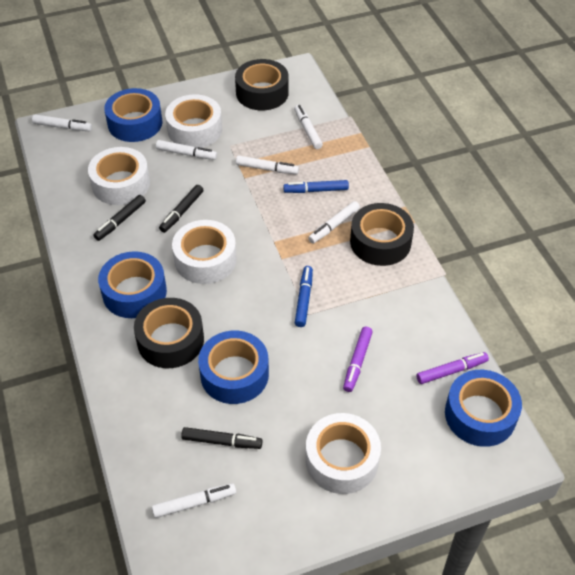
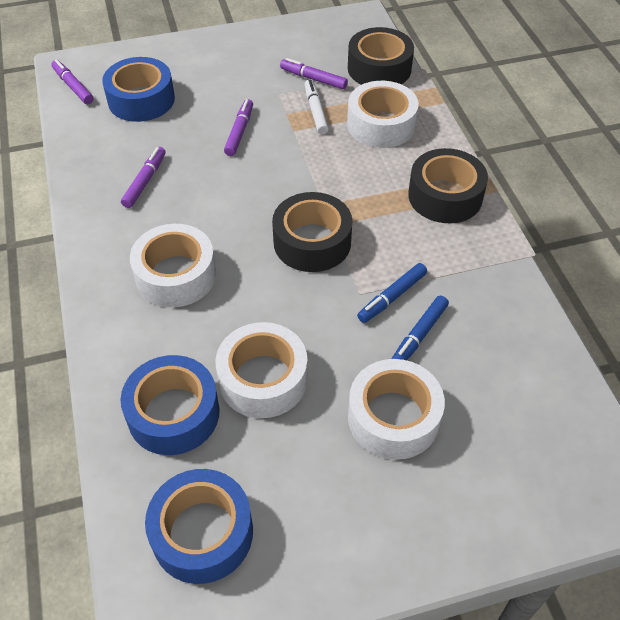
black marker: [93,195,146,241] [159,185,203,233] [181,427,263,449] = 3 -> none = 0
blue tape: [98,251,167,318] [104,88,163,142] [198,330,269,404] [445,370,522,447] = 4 -> [102,57,175,122] [120,355,220,455] [145,469,253,584] = 3
purple marker: [343,326,373,392] [416,352,489,384] = 2 -> [52,59,94,104] [121,147,166,208] [224,99,253,156] [280,58,348,89] = 4
white marker: [32,114,92,131] [152,483,236,518] [156,140,217,160] [236,156,299,174] [294,105,323,149] [308,201,360,243] = 6 -> [305,79,329,134] = 1

